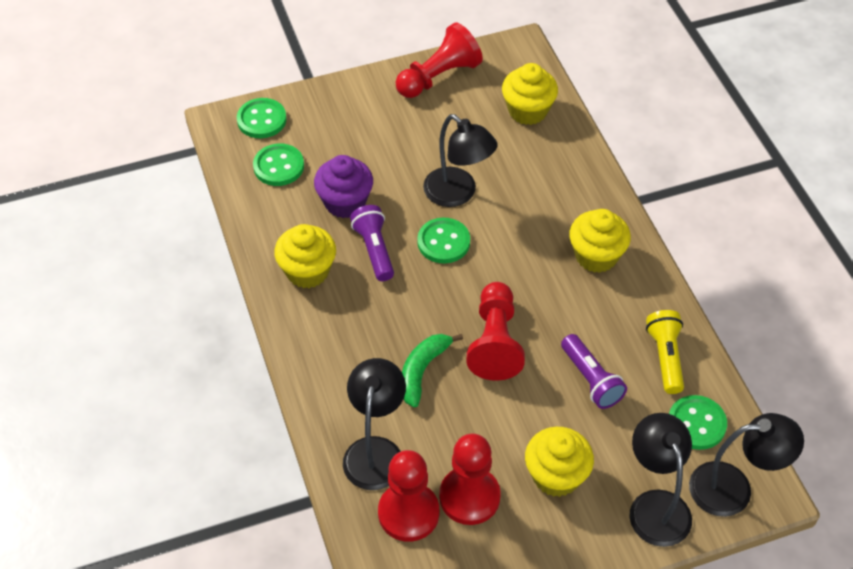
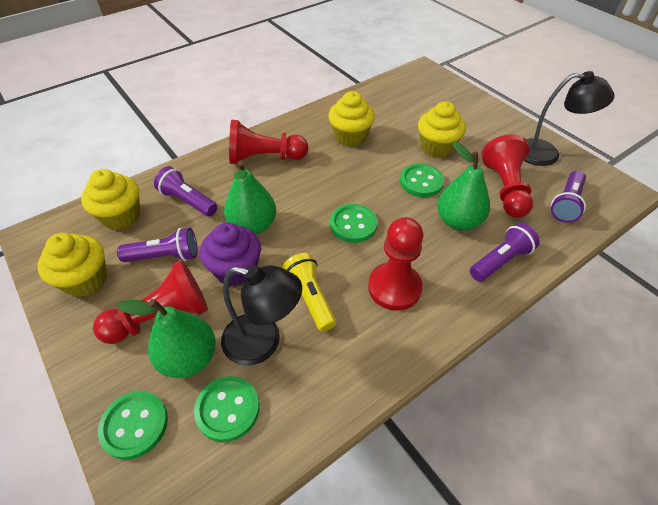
black lamp: [343,358,406,490] [423,114,498,207] [629,413,692,547] [689,413,804,517] = 4 -> [221,265,302,366] [524,71,614,166] = 2
green banana: [402,334,463,407] = 1 -> none = 0
green pear: none = 0 -> [117,299,216,378] [224,160,276,234] [437,142,490,231] = 3
purple flashlight: [350,205,394,281] [561,334,627,409] = 2 -> [117,228,197,262] [154,166,217,216] [470,223,540,282] [551,171,586,223] = 4

